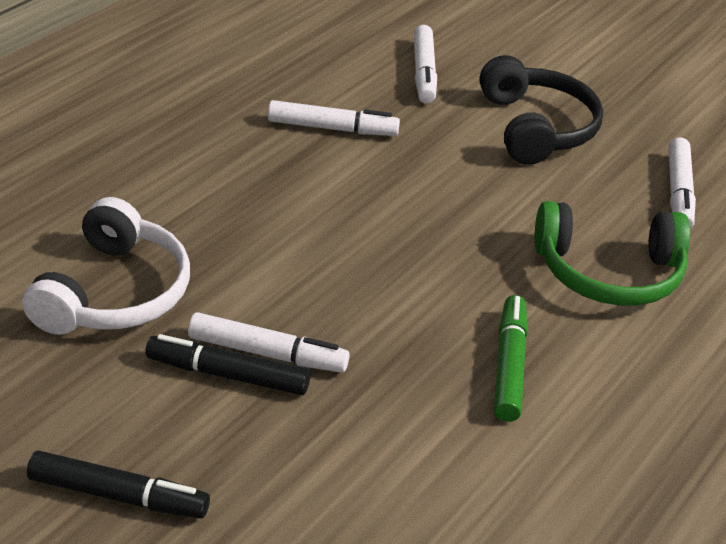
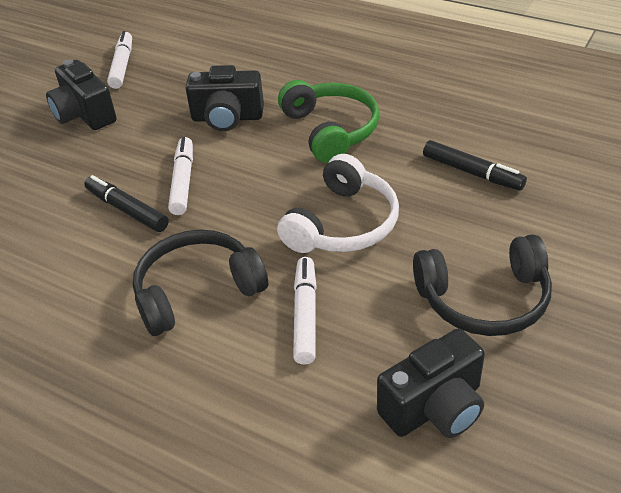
black camera: none = 0 -> [46,60,117,130] [185,65,264,131] [377,328,485,438] = 3
black headphones: [479,55,603,165] = 1 -> [133,230,268,336] [413,234,552,336] = 2
green marker: [494,295,528,422] = 1 -> none = 0
white marker: [188,312,350,373] [268,100,400,136] [414,25,437,103] [668,138,696,229] = 4 -> [107,31,132,89] [168,137,193,215] [293,257,317,365] = 3

